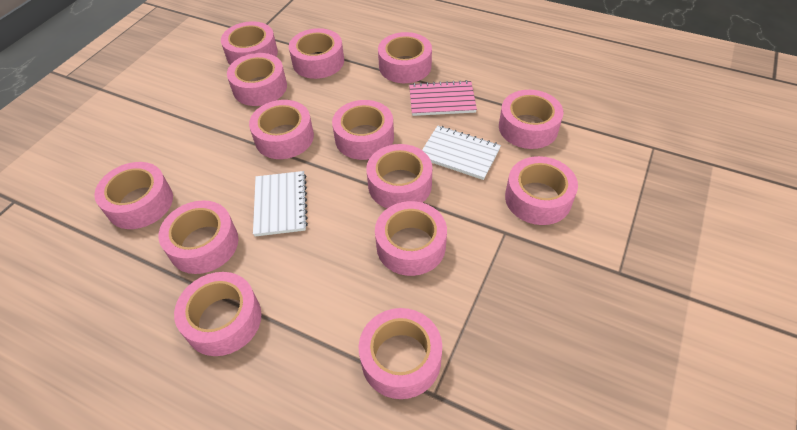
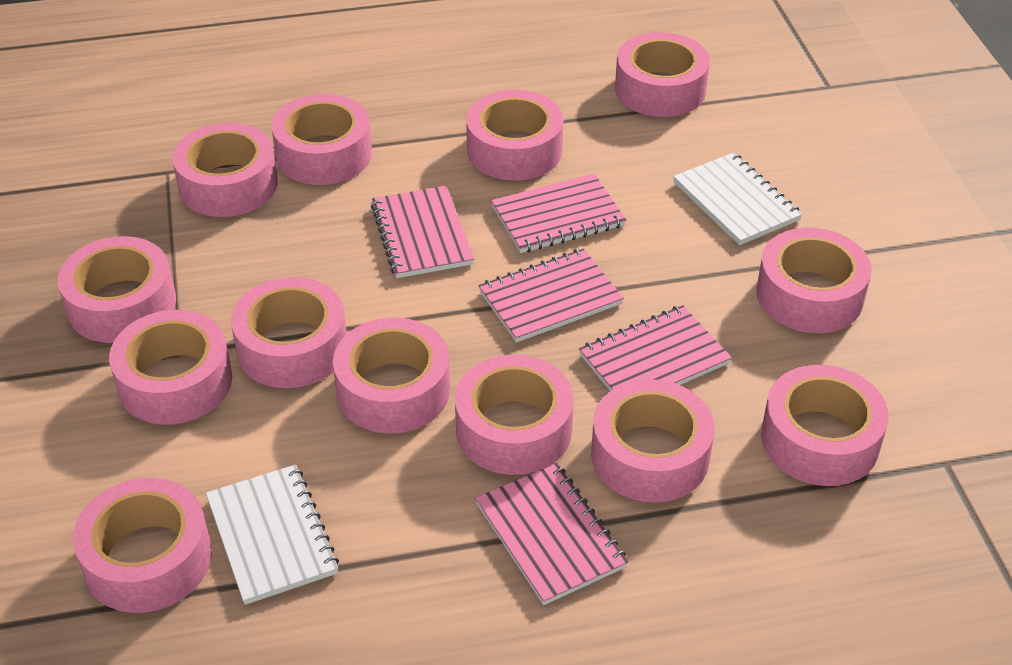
pink notebook: [409,80,477,116] = 1 -> [371,186,474,278] [475,463,628,605] [478,249,624,342] [491,174,626,253] [579,305,732,391] = 5
pink tape: [94,162,173,229] [158,200,238,274] [174,272,262,356] [221,21,278,65] [227,53,287,106] [249,100,314,159] [289,28,344,79] [332,100,394,160] [359,308,442,399] [366,144,432,208] [375,201,447,276] [378,32,432,83] [499,90,563,149] [505,156,578,225] = 14 -> [58,236,176,343] [73,478,212,613] [109,310,232,425] [172,123,278,217] [231,277,347,388] [271,94,372,185] [333,318,450,433] [455,355,574,475] [466,90,564,181] [591,379,714,503] [615,32,710,117] [756,228,872,333] [761,365,889,486] = 13

